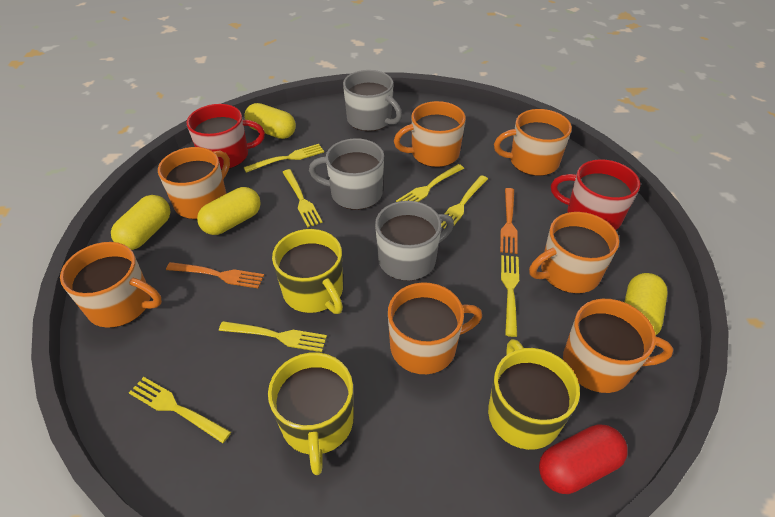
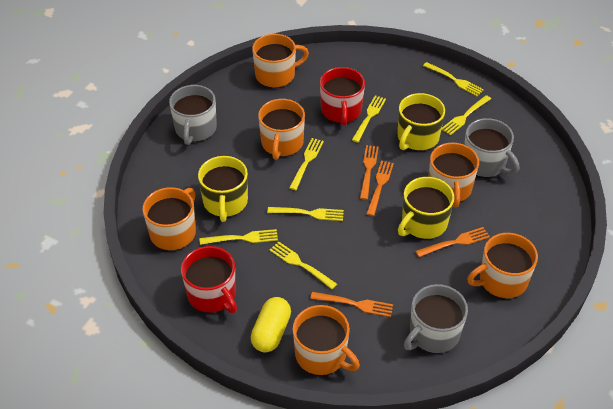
orange fork: [166,262,264,288] [500,188,518,254] = 2 -> [310,292,393,317] [360,145,379,200] [367,161,394,216] [415,227,490,257] = 4
orange mug: [60,242,162,328] [158,147,230,219] [388,282,482,374] [394,101,466,167] [494,109,572,176] [529,212,619,293] [563,299,673,393] = 7 -> [143,187,196,250] [252,34,309,88] [258,99,305,160] [293,305,360,375] [429,143,479,208] [467,233,538,298] = 6
red capsule: [539,425,627,494] = 1 -> none = 0
yellow capsule: [111,195,171,250] [197,187,261,235] [244,103,296,139] [625,273,668,335] = 4 -> [251,297,291,352] = 1

